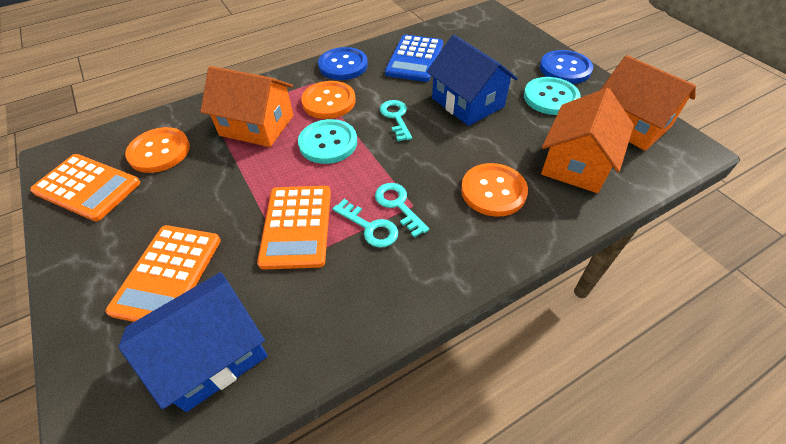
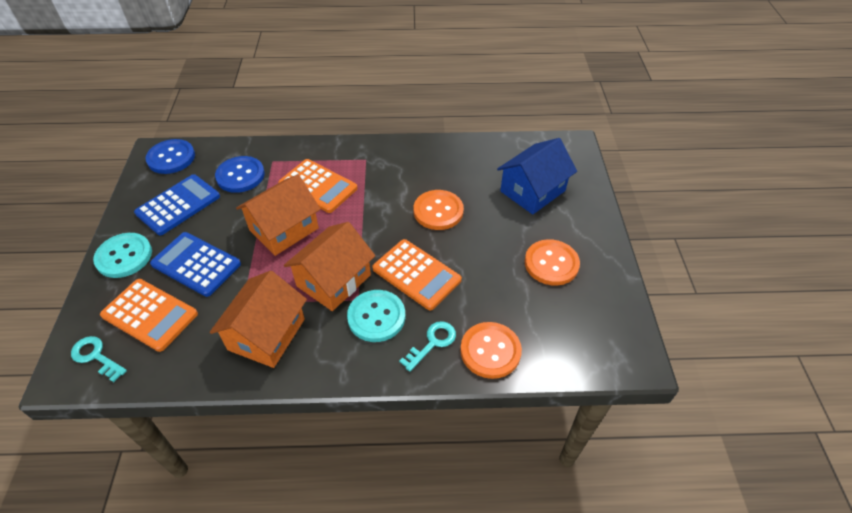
blue calculator: [385,35,443,82] = 1 -> [134,174,220,235] [150,232,241,297] = 2
blue house: [118,272,268,412] [427,35,518,126] = 2 -> [497,138,577,215] = 1
turquoise key: [332,199,398,248] [375,183,429,238] [380,100,412,141] = 3 -> [71,336,127,382] [399,321,456,372] = 2

